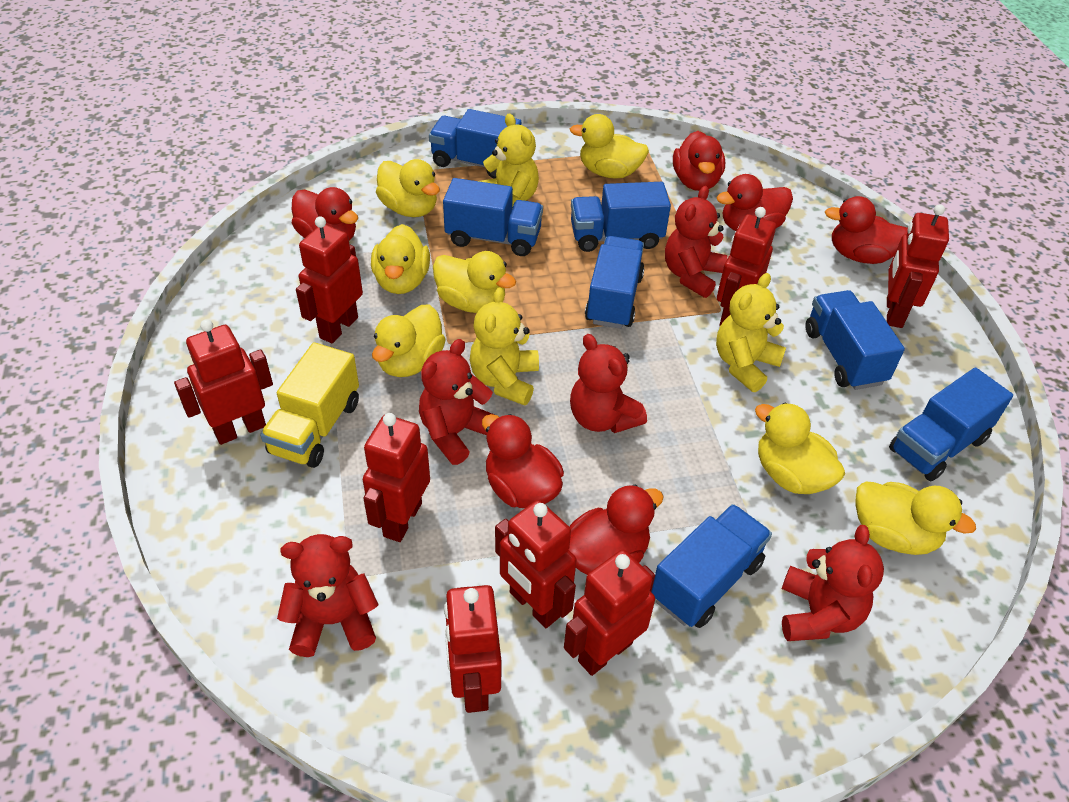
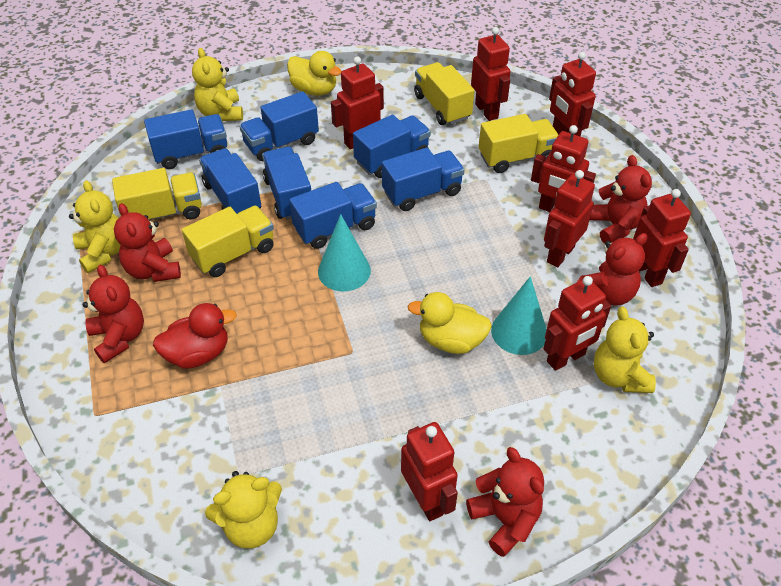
red duck: [292,187,358,240] [482,414,564,508] [569,484,664,575] [673,131,725,191] [717,174,793,231] [825,196,908,264] = 6 -> [153,303,237,369] = 1
turquoise cone: none = 0 -> [318,214,371,291] [491,276,547,355] = 2
yellow duck: [371,224,430,294] [372,305,446,377] [376,159,440,217] [433,251,516,313] [570,114,649,178] [755,403,845,494] [855,482,976,555] = 7 -> [287,51,342,96] [408,292,492,354] = 2
yellow teddy bear: [470,287,539,406] [479,114,539,208] [716,273,786,392] = 3 -> [69,180,121,273] [192,48,243,121] [205,471,282,549] [594,307,656,393] = 4
yellow truck: [260,342,359,468] = 1 -> [112,168,202,220] [182,206,274,277] [414,62,475,125] [479,114,558,173] = 4

